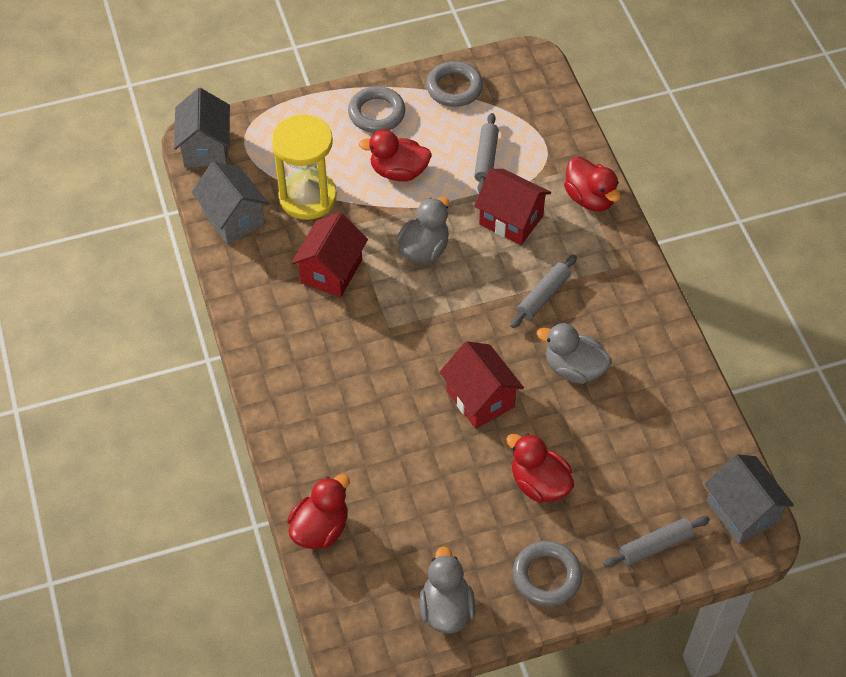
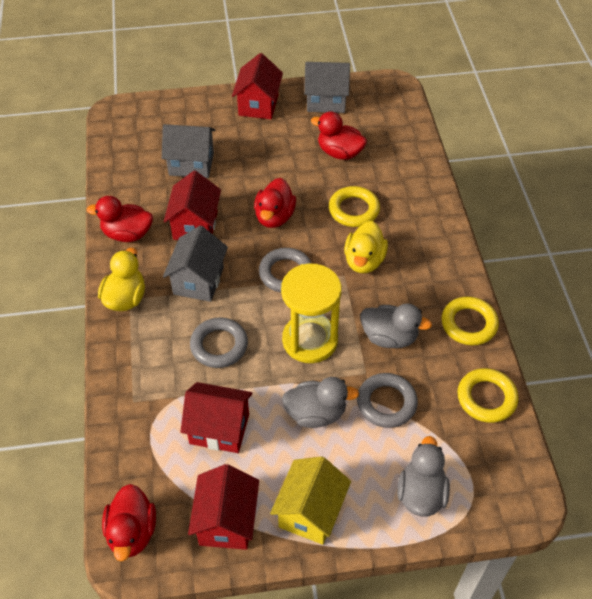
grey rolling pin: [474,113,499,193] [511,255,577,328] [603,516,710,567] = 3 -> none = 0
red house: [291,212,368,297] [440,341,524,429] [474,169,551,245] = 3 -> [164,171,221,240] [180,382,253,453] [188,464,259,550] [232,53,283,119] = 4
yellow duck: none = 0 -> [98,248,145,311] [344,221,388,273] = 2
yellow house: none = 0 -> [270,456,351,545] = 1
yellow ring: none = 0 -> [329,186,380,227] [441,297,499,345] [457,368,519,423] = 3

